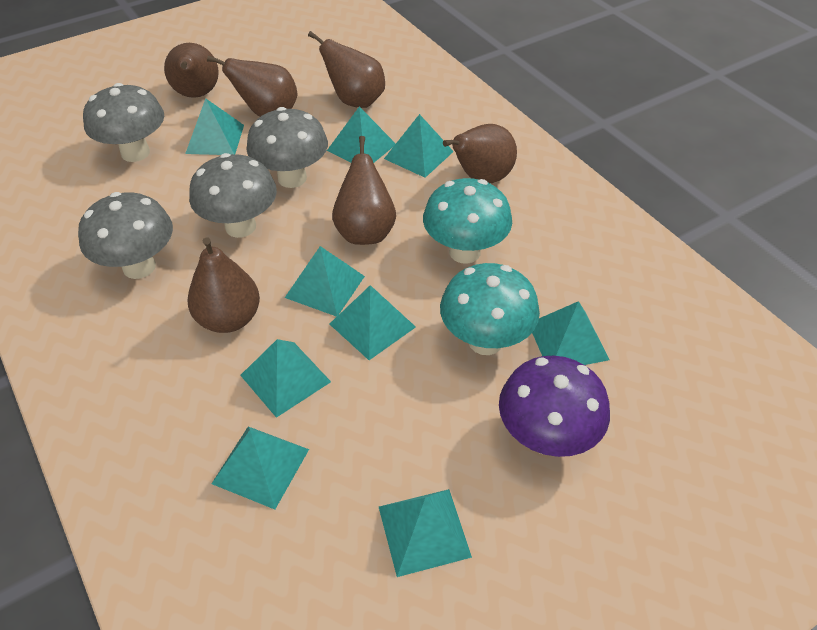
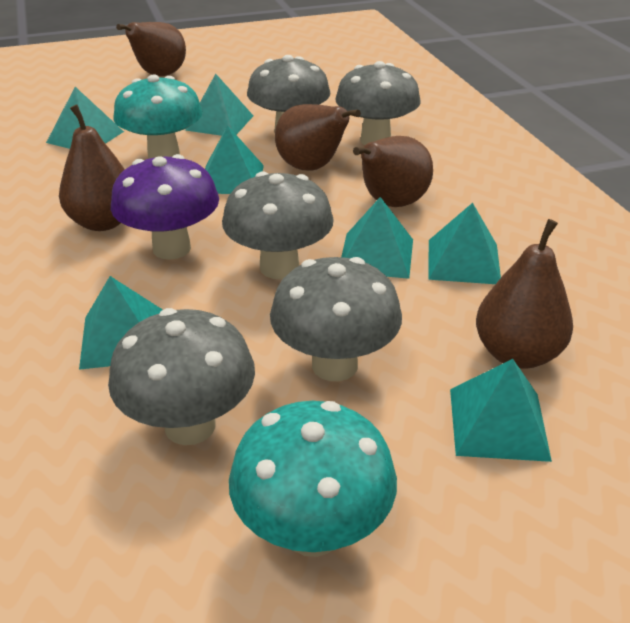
brown pear: [164,43,219,98] [187,237,260,333] [207,56,298,117] [308,31,385,108] [332,136,396,245] [443,124,517,183] = 6 -> [59,104,125,231] [116,22,186,76] [275,104,361,171] [353,136,433,207] [476,219,573,369] = 5
grey mushroom: [78,192,173,279] [83,83,164,162] [189,153,277,238] [246,107,328,188] = 4 -> [108,308,255,445] [222,171,334,279] [247,55,331,129] [270,257,402,381] [335,61,421,145] = 5
turquoise pyramid: [185,98,244,155] [212,427,309,509] [240,339,331,418] [285,246,365,317] [327,107,396,163] [330,285,416,360] [379,489,472,577] [384,114,454,178] [532,301,610,365] = 9 -> [46,87,124,149] [79,276,163,370] [185,74,253,136] [205,125,264,194] [341,197,413,279] [428,203,501,284] [450,359,552,462] = 7

